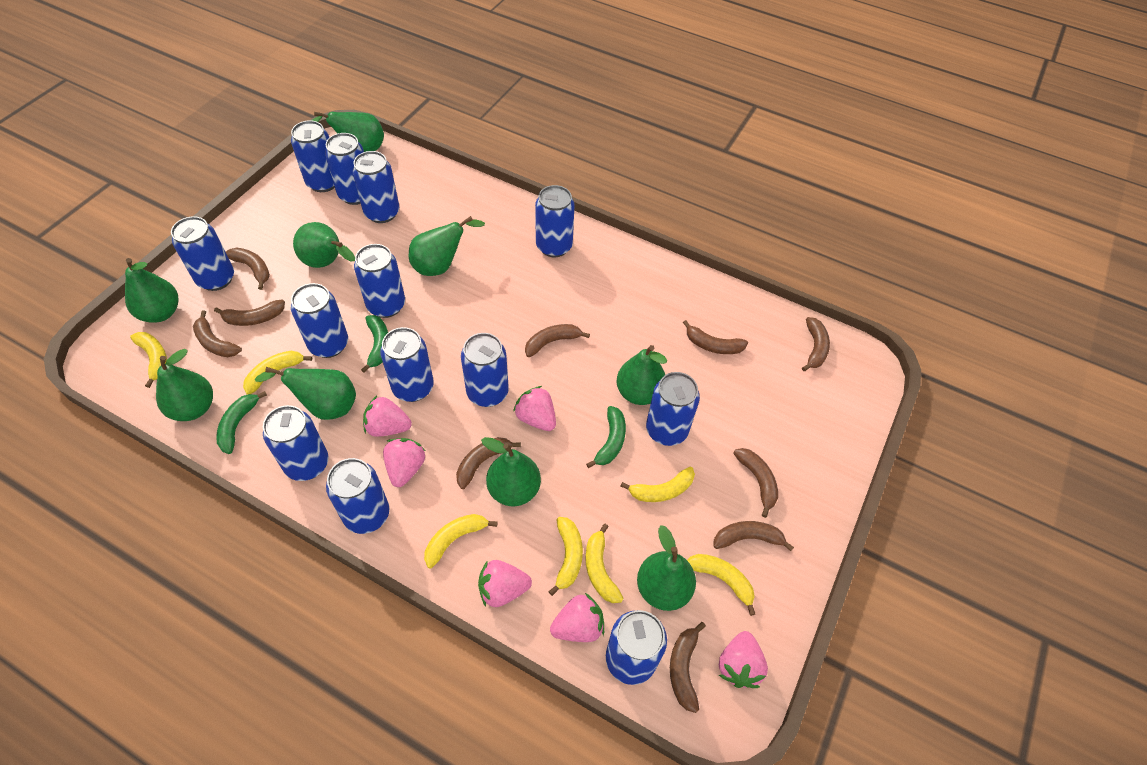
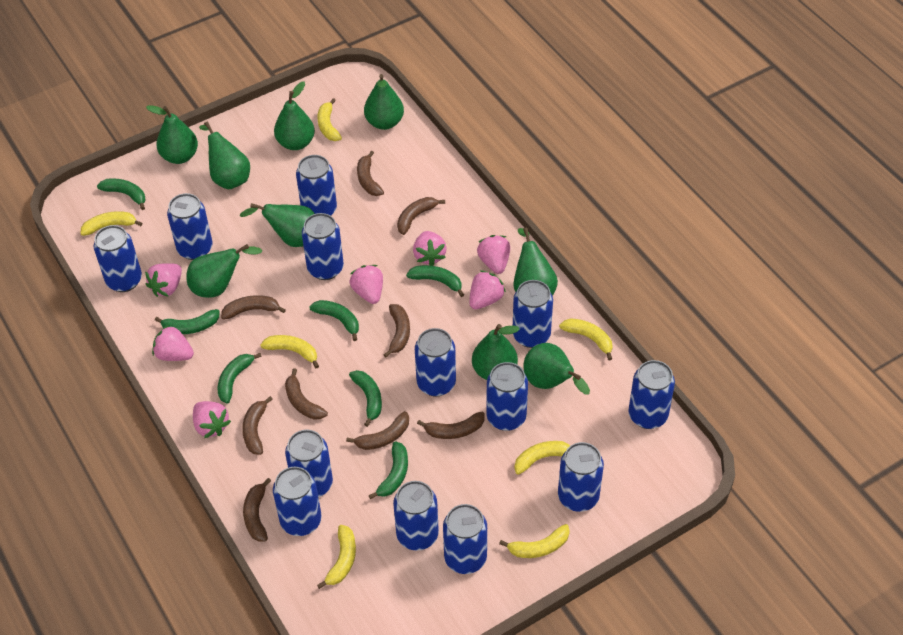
brown banana: [193,310,242,357] [214,300,285,326] [226,248,270,290] [456,437,521,489] [525,324,590,357] [670,622,706,713] [683,320,748,354] [713,521,794,551] [733,448,778,518] [802,317,830,371] = 10 -> [221,295,286,320] [242,396,273,455] [243,478,271,542] [285,368,328,420] [346,411,409,450] [357,151,384,196] [383,304,410,357] [397,197,445,235] [417,412,484,439] = 9
green banana: [216,391,267,454] [361,315,388,373] [586,406,626,468] = 3 -> [97,178,146,210] [155,309,220,334] [218,353,262,404] [309,300,359,341] [349,370,382,427] [369,441,408,499] [406,265,464,297] = 7
pink strawberry: [363,396,412,437] [383,438,425,487] [478,560,532,607] [513,386,556,431] [550,593,604,642] [719,631,768,688] = 6 -> [145,263,182,297] [152,325,194,361] [193,401,231,438] [350,265,383,304] [413,231,447,266] [469,270,506,310] [477,235,510,274] = 7

